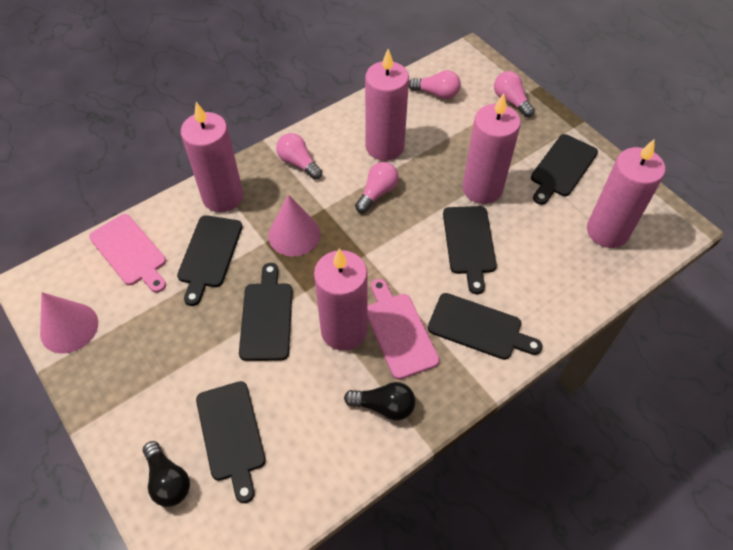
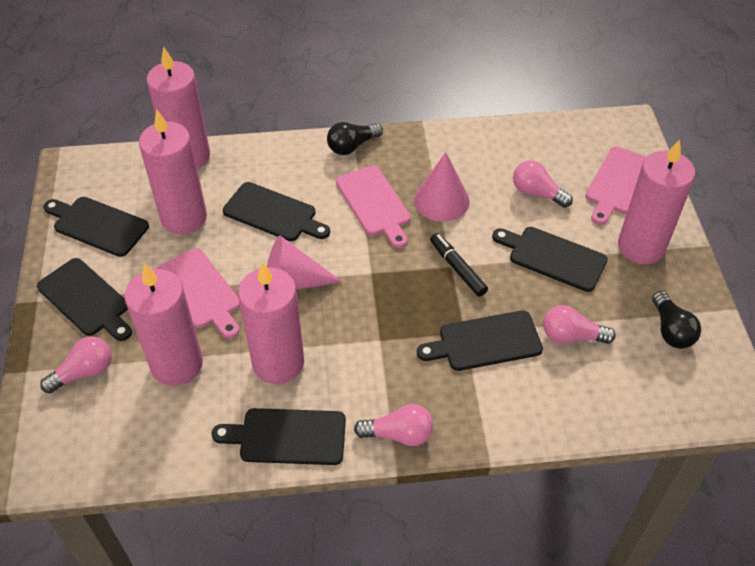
black marker: none = 0 -> [430,233,488,297] = 1
pink cutting board: [89,214,166,293] [367,279,440,379] = 2 -> [157,248,240,338] [336,165,411,248] [585,146,646,225] = 3

